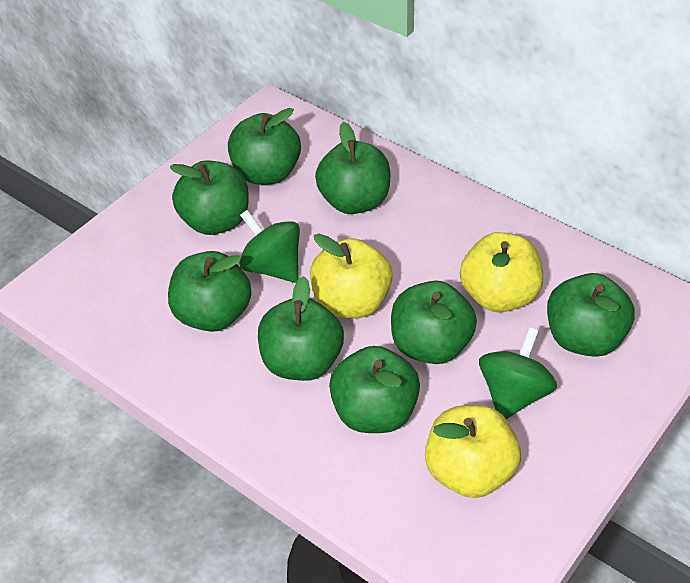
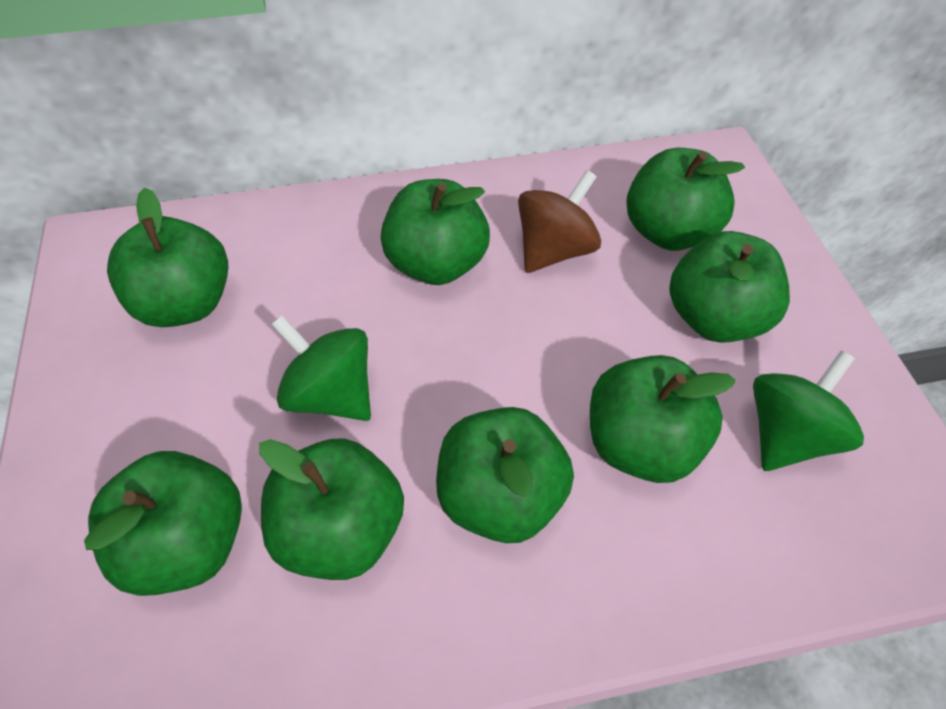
brown spinning top: none = 0 -> [518,170,601,273] = 1
yellow apple: [310,234,393,318] [425,405,521,498] [460,232,543,312] = 3 -> none = 0

